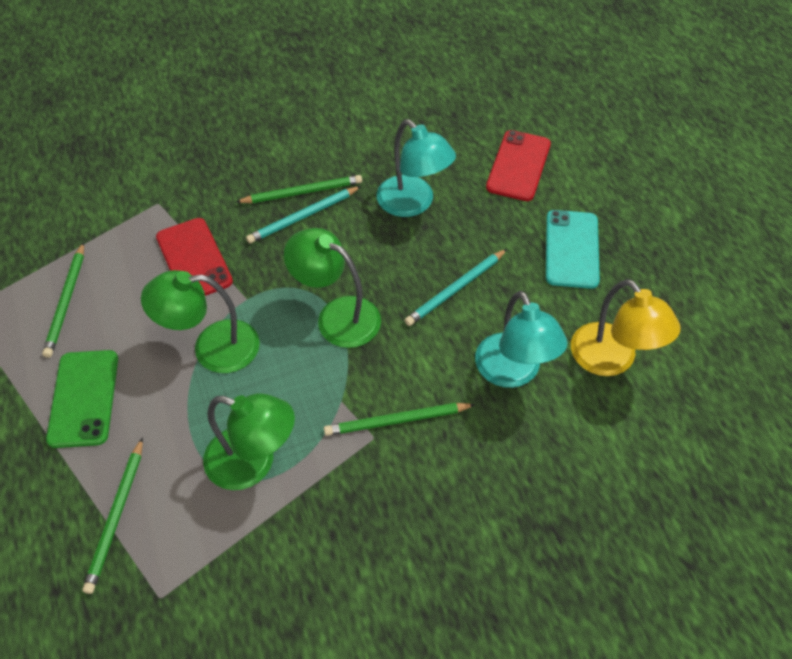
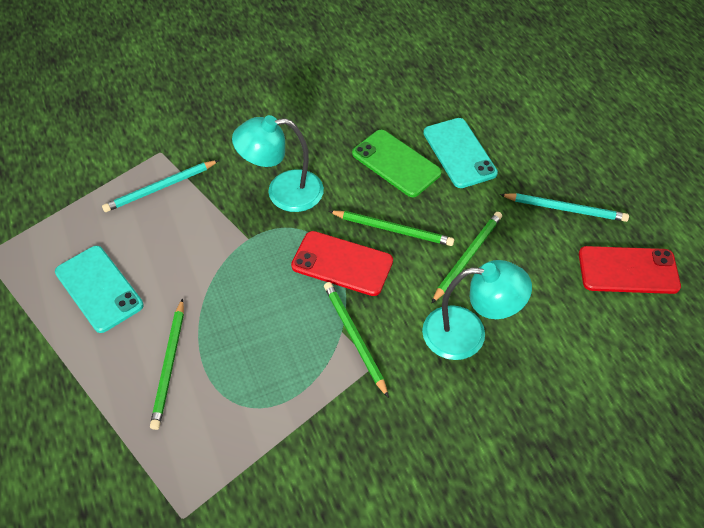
green lamp: [141,270,260,373] [203,393,295,490] [284,228,381,348] = 3 -> none = 0
turquoise phone: [546,210,600,289] = 1 -> [55,246,143,333] [423,118,498,188] = 2
yellow lamp: [571,279,681,376] = 1 -> none = 0

